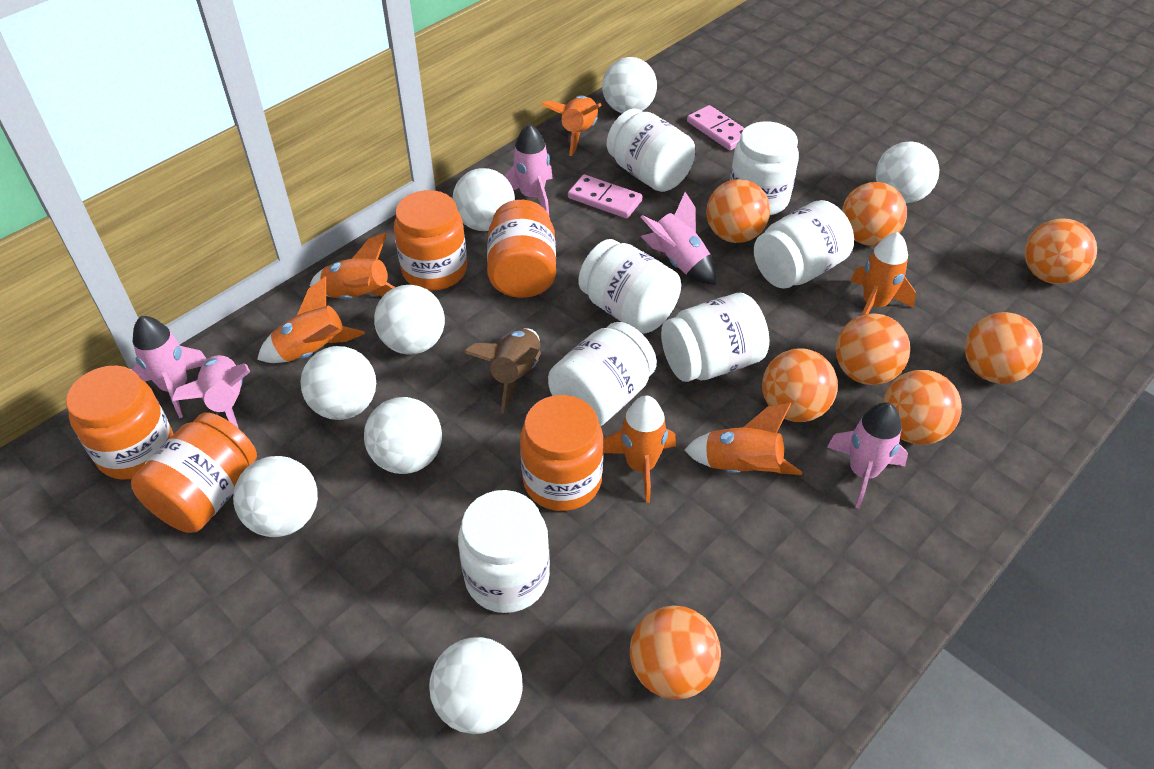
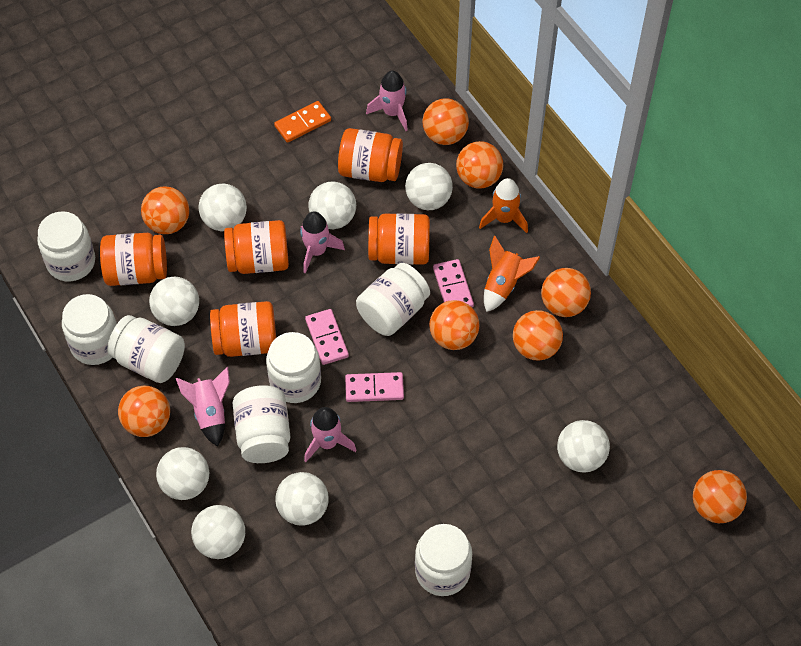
brown rocket: [464,328,541,414] = 1 -> none = 0
orange domino: none = 0 -> [274,101,331,143] = 1
orange rocket: [257,277,365,363] [310,233,395,299] [541,95,601,156] [603,395,676,503] [684,403,802,475] [851,232,916,315] = 6 -> [479,178,528,233] [484,236,540,312] = 2
pink domino: [568,174,642,218] [687,105,745,150] = 2 -> [305,309,349,365] [345,372,404,402] [433,259,474,307] = 3
pink rocket: [132,316,207,418] [172,355,250,427] [504,124,553,215] [640,192,716,285] [827,402,908,509] = 5 -> [176,367,230,447] [300,211,345,274] [304,407,356,462] [366,70,408,131] = 4

